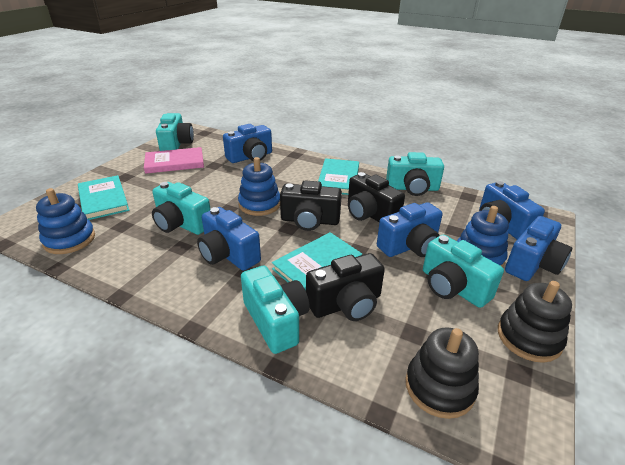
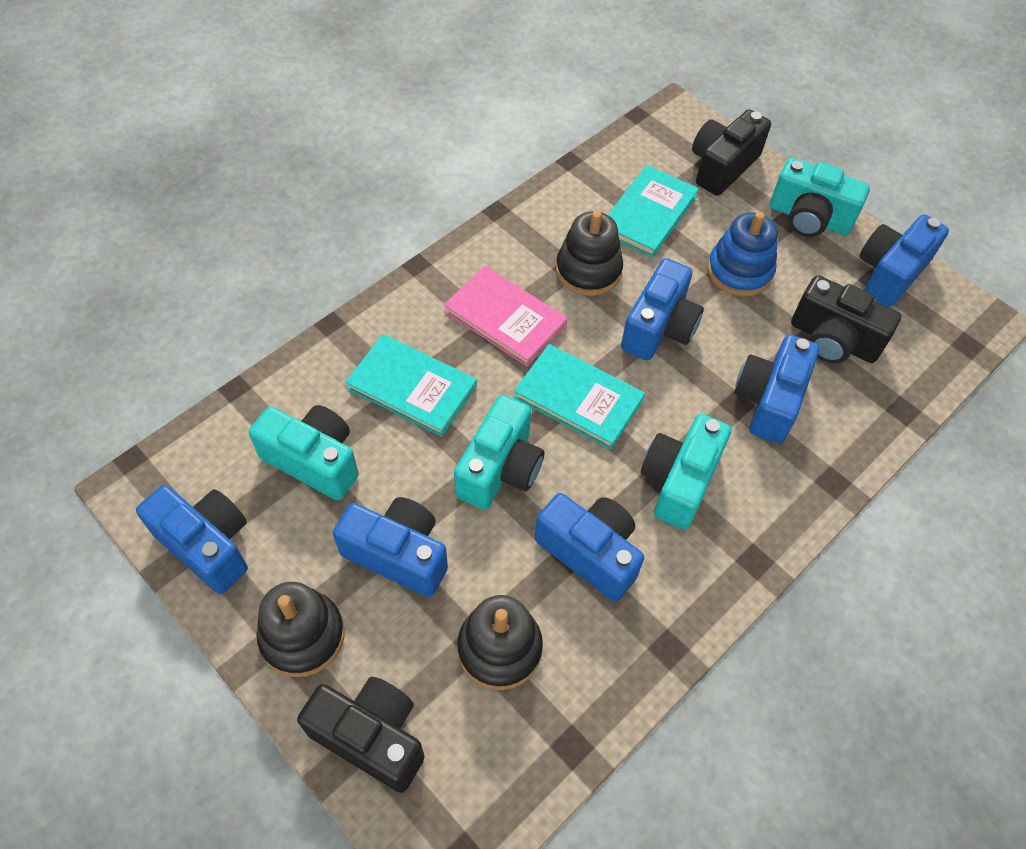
black stacking toy: [406,327,479,419] [498,281,572,363] = 2 -> [257,582,345,677] [457,595,543,690] [556,211,623,296] = 3
blue camera: [197,207,261,271] [223,124,272,163] [377,202,443,257] [479,181,545,239] [505,216,572,281] = 5 -> [136,485,248,594] [333,497,448,597] [535,493,644,602] [621,258,704,360] [734,335,819,444] [859,214,949,307] = 6
blue stacking toy: [36,188,95,254] [238,157,280,216] [457,206,509,267] = 3 -> [707,212,778,297] = 1
turquoise camera: [152,182,210,235] [156,113,194,151] [241,266,310,354] [386,152,444,196] [423,235,504,308] = 5 -> [249,405,359,501] [454,395,544,510] [641,414,731,529] [770,158,870,237] = 4

